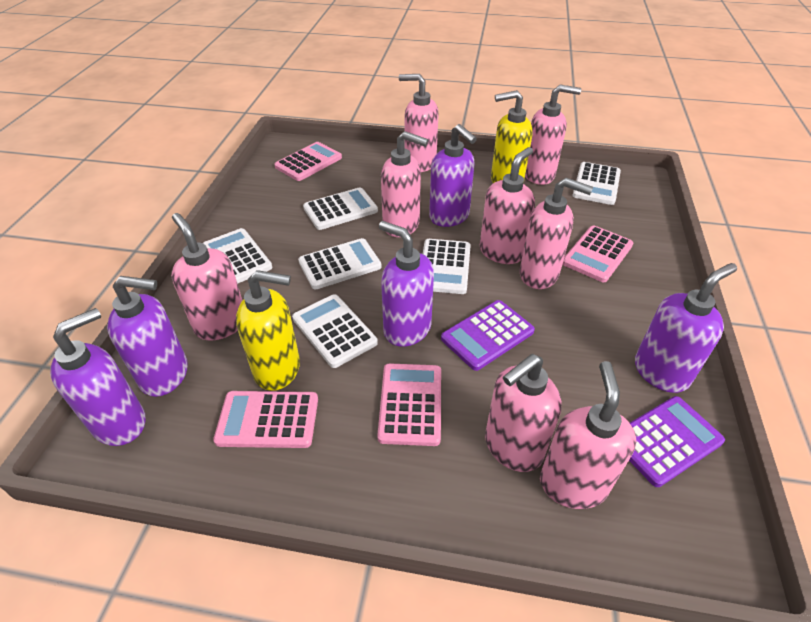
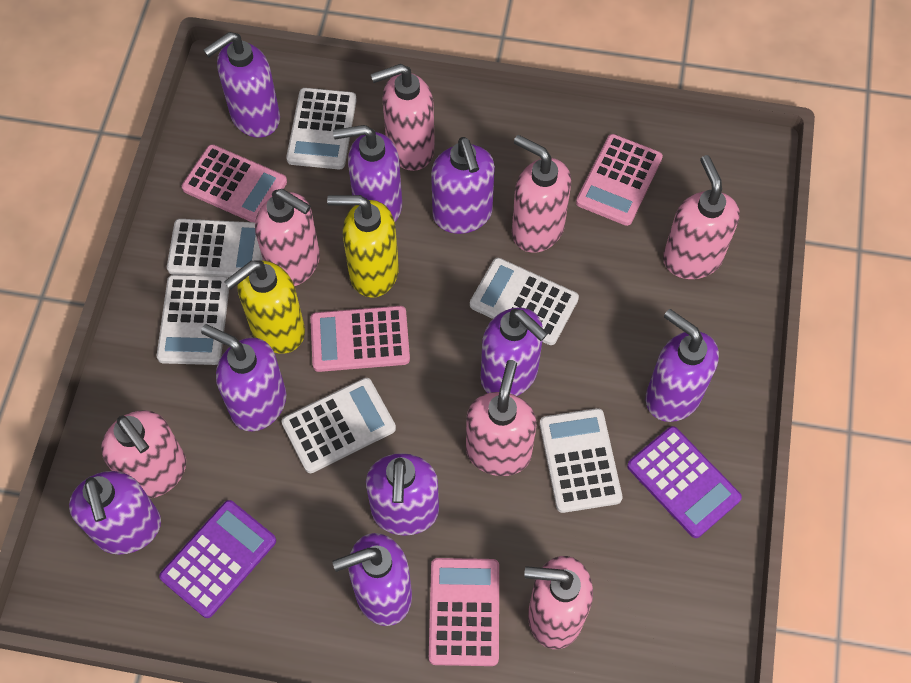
pink soap dispenser: [171,213,242,341] [381,131,428,237] [399,74,439,172] [480,147,535,264] [485,354,562,472] [520,178,593,289] [525,85,581,185] [540,361,636,509] = 8 -> [101,410,186,498] [255,189,320,286] [371,64,435,171] [466,360,537,476] [512,135,571,253] [524,556,593,649] [663,155,740,279] = 7
purple soap dispenser: [50,308,146,446] [107,276,187,397] [379,221,434,347] [429,124,477,227] [635,263,737,393] = 5 -> [69,471,161,555] [201,324,286,431] [204,32,280,138] [332,533,412,626] [333,125,402,222] [366,453,439,536] [431,137,495,234] [481,307,548,396] [646,309,719,422] = 9

